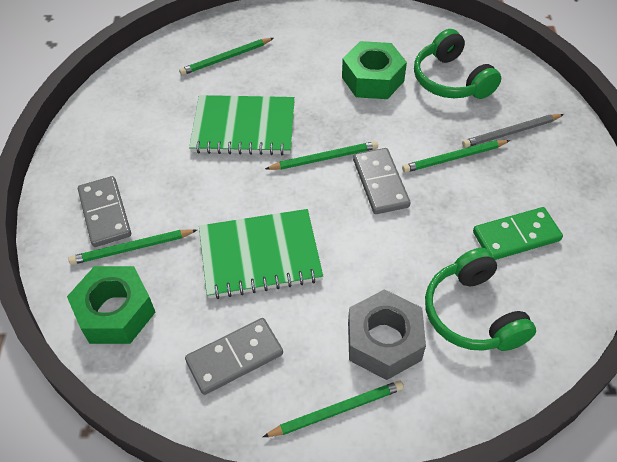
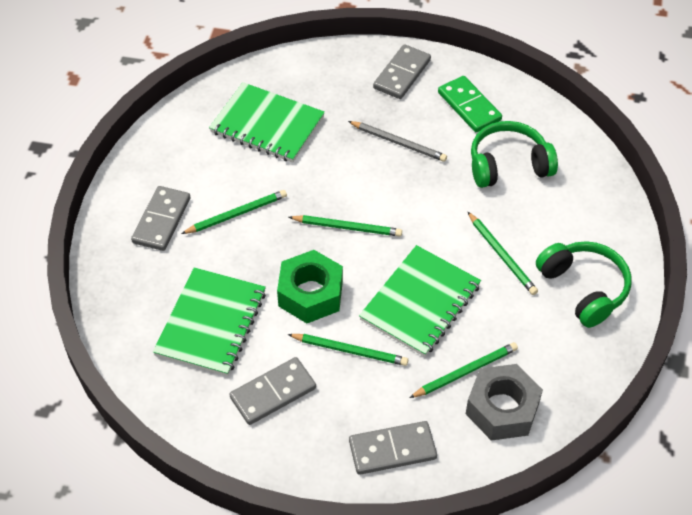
green notebook: [189,95,295,155] [199,209,323,299] = 2 -> [153,267,266,376] [209,82,325,163] [359,245,481,357] = 3
green nut: [67,266,155,344] [342,41,407,99] = 2 -> [277,250,343,323] = 1
grey domino: [78,176,131,247] [185,318,283,395] [353,148,411,214] = 3 -> [131,186,191,251] [230,357,316,425] [349,421,437,475] [373,44,431,99] = 4

